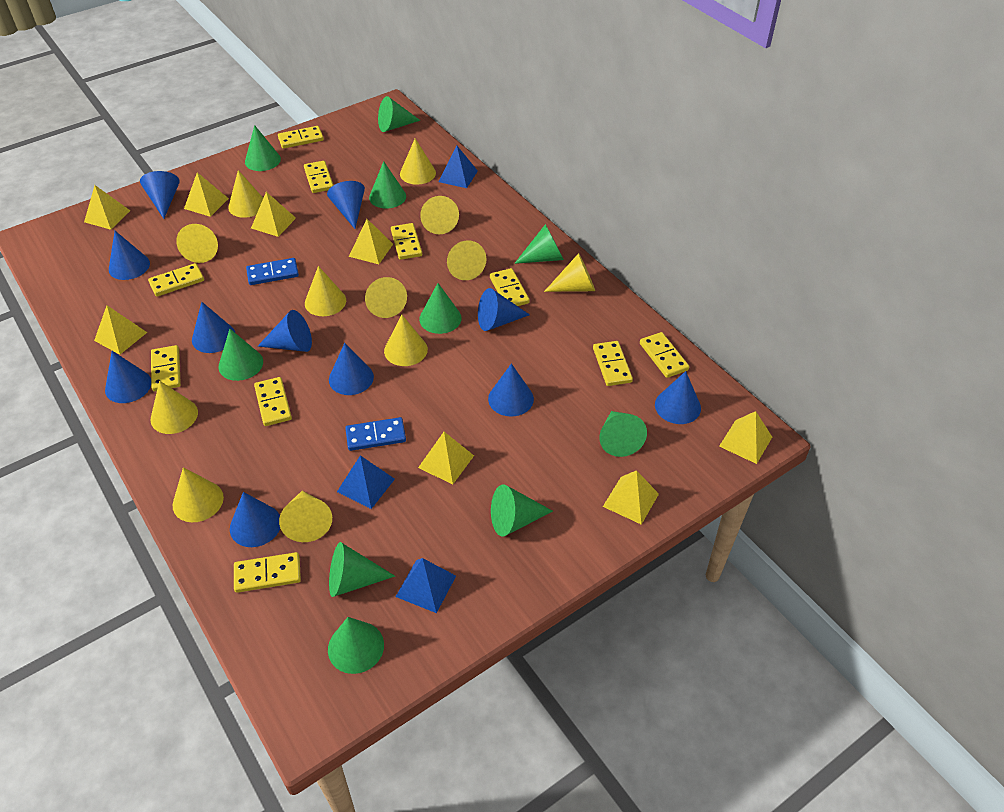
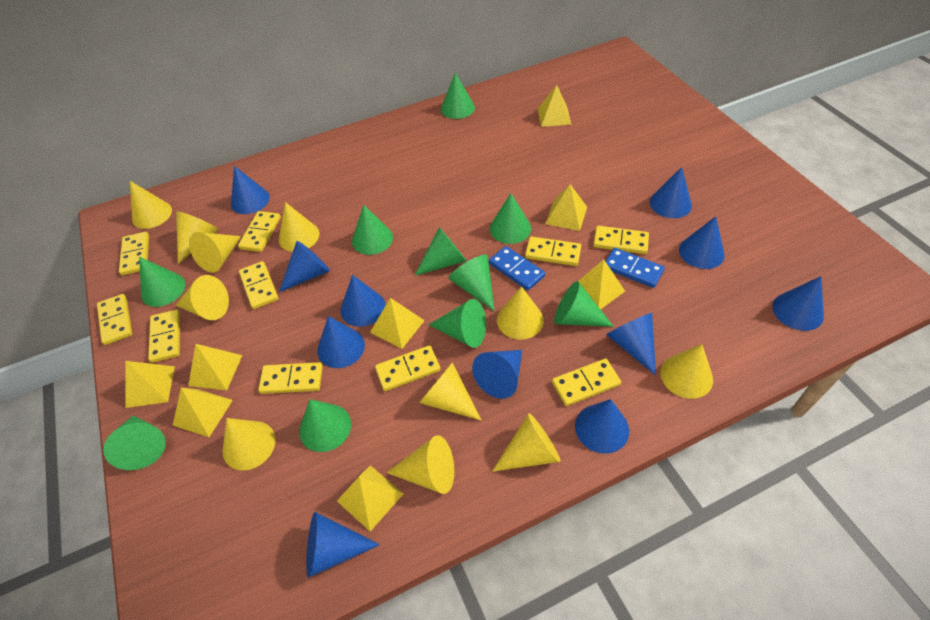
blue pyramid: [337,455,395,509] [396,558,456,613] [438,145,478,188] = 3 -> none = 0
yellow cone: [151,381,198,434] [173,467,224,522] [176,224,218,263] [228,170,263,218] [279,491,332,542] [305,266,346,316] [365,277,407,318] [384,315,428,366] [400,138,436,185] [420,196,459,234] [447,240,487,280] [544,253,595,292] = 12 -> [130,181,172,229] [175,275,229,320] [176,211,218,264] [189,232,242,273] [222,418,276,471] [279,202,319,252] [386,435,454,494] [419,362,482,421] [492,413,561,472] [497,286,544,340] [660,344,713,399] = 11

